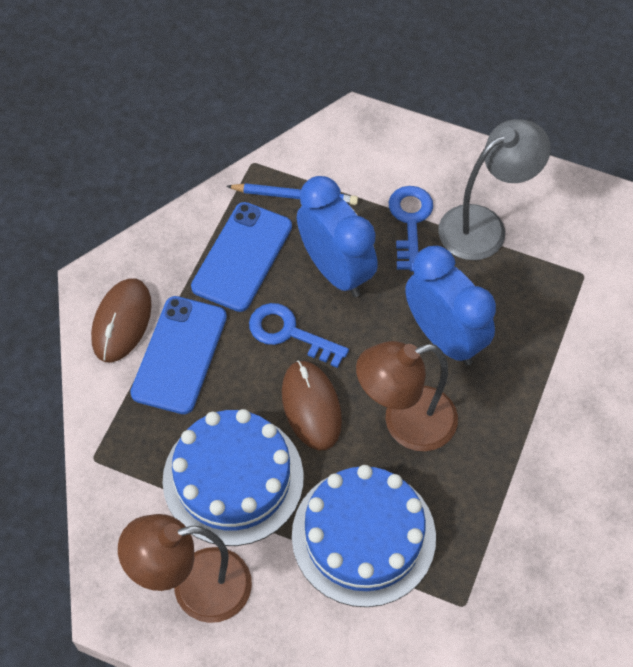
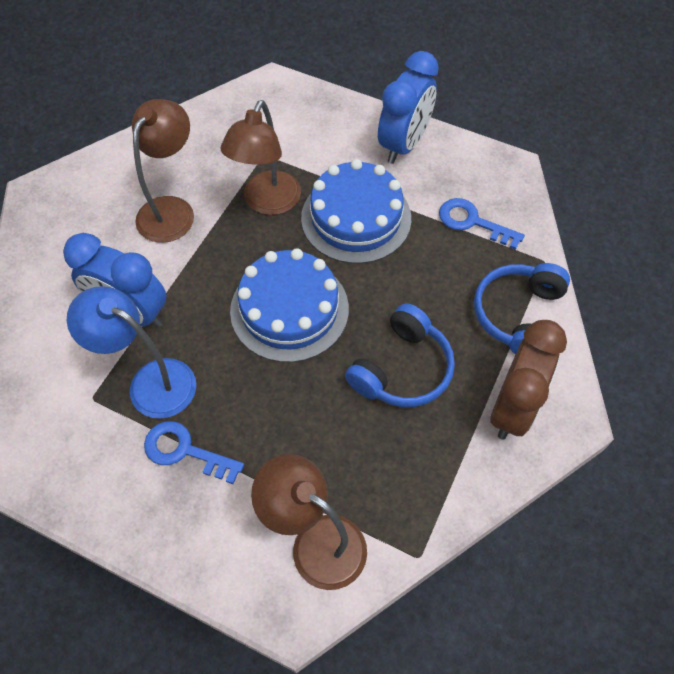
blue headphones: none = 0 -> [345,303,455,407] [474,263,570,355] = 2
blue lamp: none = 0 -> [67,286,196,419] = 1
blue pencil: [226,183,358,205] = 1 -> none = 0
blue phone: [130,296,227,414] [191,202,292,312] = 2 -> none = 0
brown clock: none = 0 -> [490,320,567,440] = 1
brown lamp: [118,514,252,623] [356,341,458,451] = 2 -> [132,99,194,243] [220,100,301,215] [251,454,367,590] = 3
brown mouse: [91,278,152,362] [282,360,342,450] = 2 -> none = 0
grey lamp: [438,119,551,260] = 1 -> none = 0

